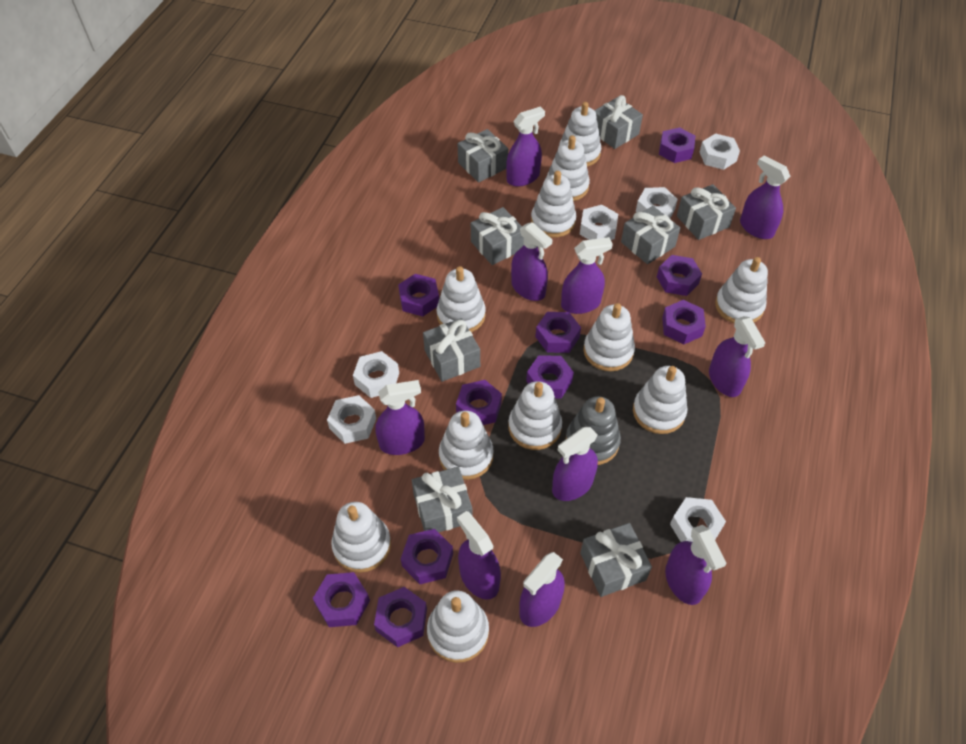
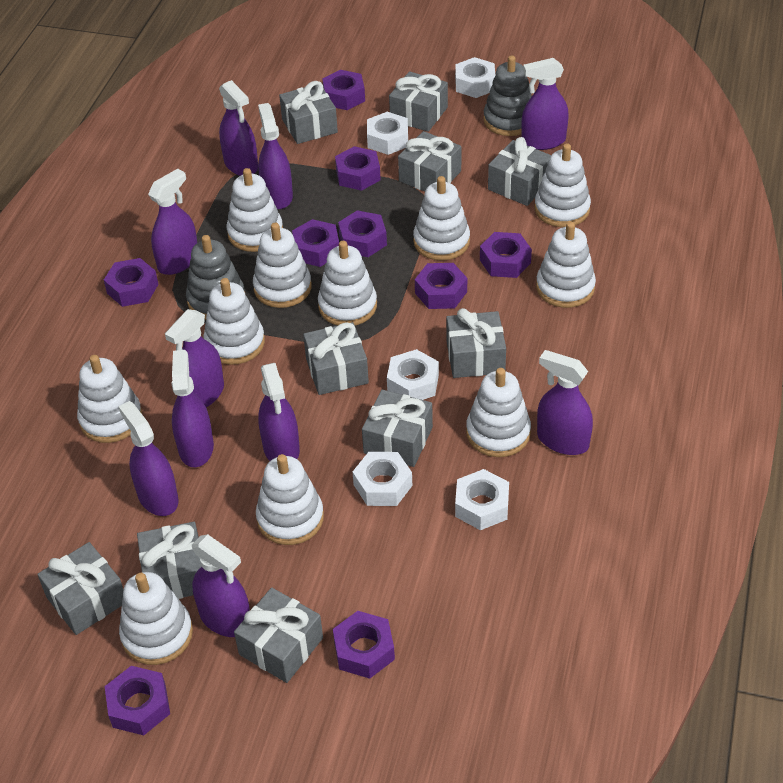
grey gift: [412,467,473,532] [423,318,480,382] [458,129,508,183] [471,207,524,265] [580,523,652,597] [594,95,643,149] [621,206,680,264] [677,184,736,240] = 8 -> [37,542,124,635] [137,522,202,599] [234,587,323,683] [279,81,338,144] [303,322,369,395] [362,390,433,467] [389,71,448,132] [398,131,461,192] [446,308,506,378] [488,137,551,206] = 10
grey stacking toy: [566,396,621,465] = 1 -> [186,235,245,320] [483,55,532,136] = 2
purple nut: [313,572,370,627] [374,587,427,647] [398,274,439,316] [401,529,453,584] [456,380,502,425] [526,355,574,398] [535,312,581,353] [657,255,702,296] [659,127,696,163] [662,300,706,344] = 10 -> [104,258,159,307] [105,666,170,735] [292,219,339,267] [322,70,365,110] [333,611,395,679] [335,146,381,191] [338,210,387,257] [415,263,467,309] [480,232,532,278] = 9
white nut: [327,395,376,444] [353,351,399,398] [580,205,618,240] [636,187,678,219] [670,497,726,542] [700,133,740,170] = 6 -> [353,452,412,506] [367,112,408,155] [387,349,439,400] [455,57,495,98] [455,469,509,530] = 5

